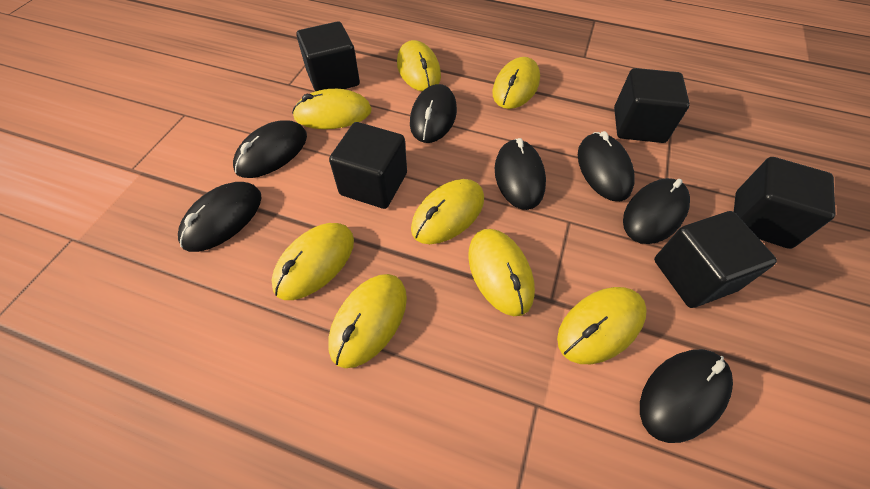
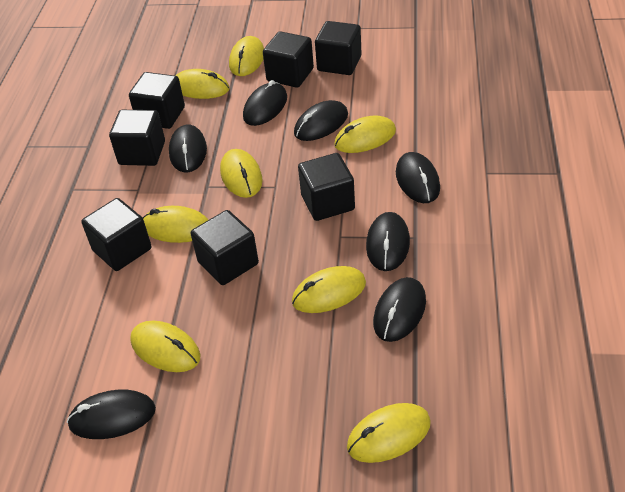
black cube: [296,21,360,91] [329,122,407,209] [614,68,690,143] [654,211,777,308] [734,157,836,249] = 5 -> [81,198,151,271] [109,110,165,166] [129,72,185,129] [191,210,259,285] [263,31,314,88] [298,153,355,221] [315,21,361,75] = 7

